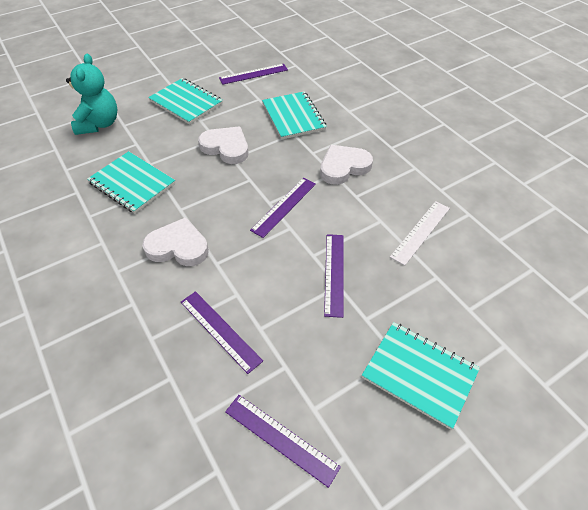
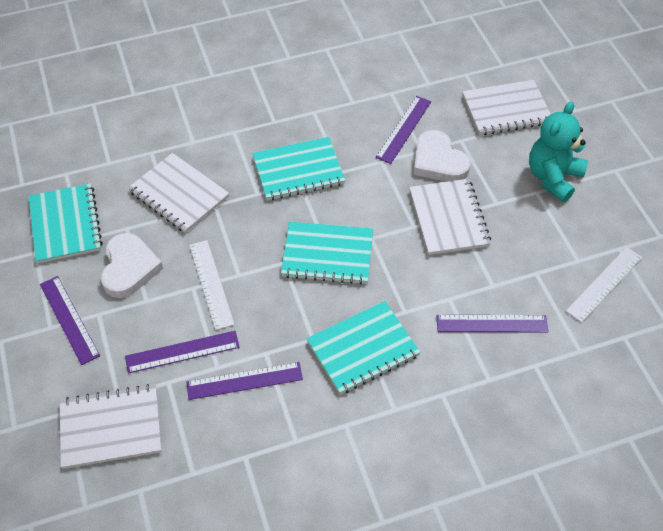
white heart: [142,217,209,266] [198,127,248,164] [320,145,373,185] = 3 -> [101,233,163,298] [414,130,471,182] = 2
white notebook: none = 0 -> [60,384,162,469] [128,153,229,233] [409,179,491,255] [462,80,551,135] = 4
white ruler: [390,201,450,266] = 1 -> [189,240,235,330] [566,247,642,323] = 2

